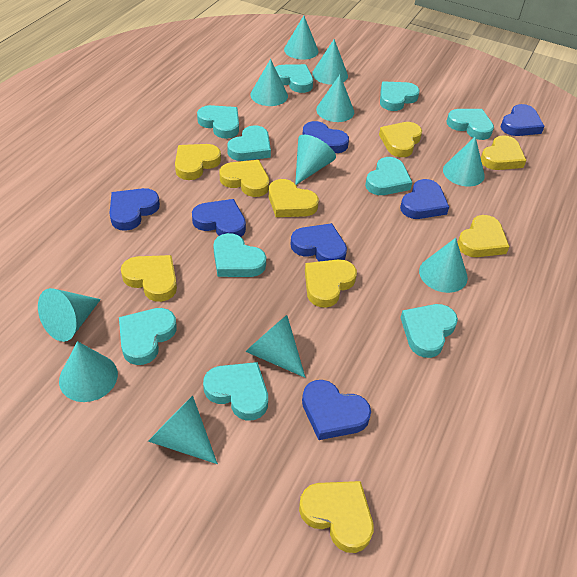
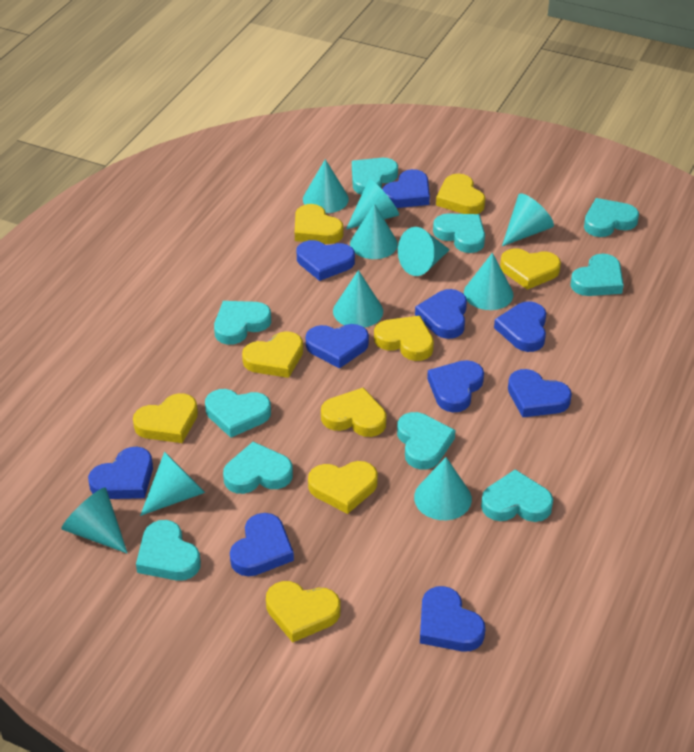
blue heart: [109,188,160,231] [192,199,246,237] [290,223,347,262] [302,121,349,153] [302,380,371,440] [400,179,449,219] [500,104,545,136] = 7 -> [88,447,153,499] [230,513,294,576] [297,240,355,281] [306,324,369,369] [382,169,430,208] [415,289,467,339] [420,586,485,652] [427,360,484,412] [494,301,546,352] [508,369,572,417] = 10
turquoise cone: [38,288,101,342] [59,341,118,402] [148,395,218,464] [245,315,306,378] [251,59,288,106] [284,16,318,60] [295,135,336,185] [312,39,348,85] [316,75,354,122] [419,238,468,293] [443,136,485,186] = 11 -> [62,487,128,554] [140,451,205,516] [303,159,349,213] [333,270,383,328] [346,179,399,230] [350,203,398,259] [398,227,450,276] [414,457,472,520] [464,253,513,310] [502,194,554,246] = 10

